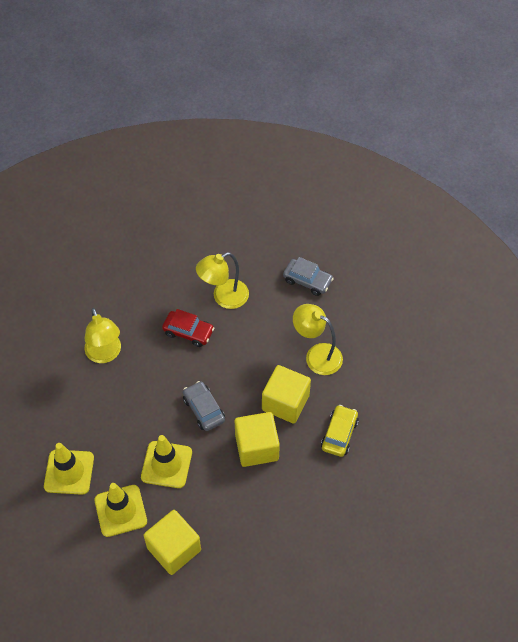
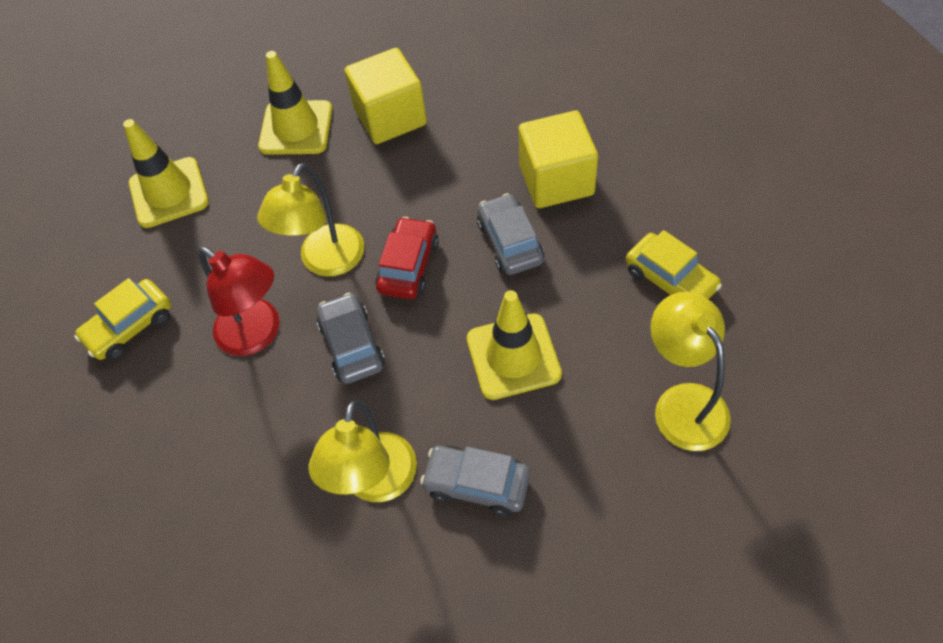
grey car: [183,381,225,431] [283,257,334,296] = 2 -> [317,293,385,384] [420,446,530,517] [477,193,544,275] = 3
red lamp: none = 0 -> [198,247,280,356] = 1
yellow car: [321,405,359,457] = 1 -> [74,278,171,360] [626,230,722,300] = 2
yellow cube: [144,510,201,575] [235,412,280,467] [262,365,311,424] = 3 -> [345,48,427,144] [519,110,598,208] = 2

